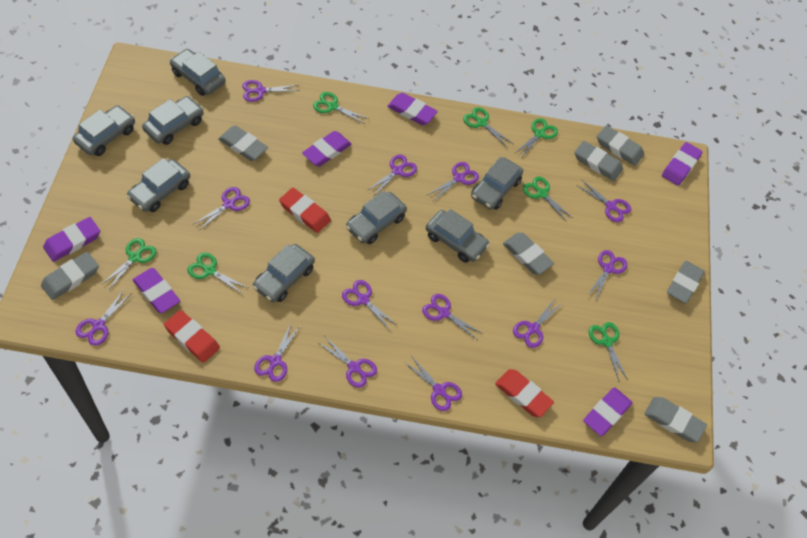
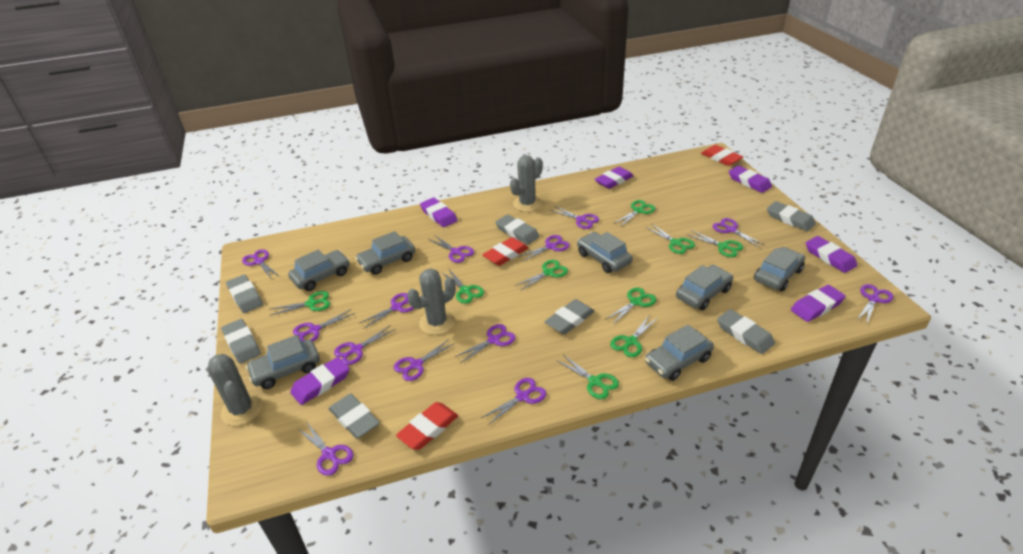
green scissors: [101,238,156,291] [187,253,248,294] [313,92,369,124] [463,107,513,148] [514,118,558,157] [523,177,573,222] [589,322,628,381] = 7 -> [270,291,330,316] [441,270,484,304] [515,260,568,291] [556,355,619,399] [606,287,656,325] [610,316,658,357] [615,200,656,227] [646,224,695,254] [688,230,743,257] = 9
grey cactus: none = 0 -> [207,354,262,426] [407,268,456,335] [510,155,543,212] = 3
grey car: [73,105,135,156] [127,158,190,212] [142,96,204,145] [170,49,225,96] [253,244,315,302] [346,191,407,244] [426,209,490,263] [471,157,523,210] = 8 -> [246,335,320,389] [288,250,350,291] [355,231,415,275] [577,232,633,273] [645,325,714,381] [676,265,733,310] [754,247,805,291] = 7

